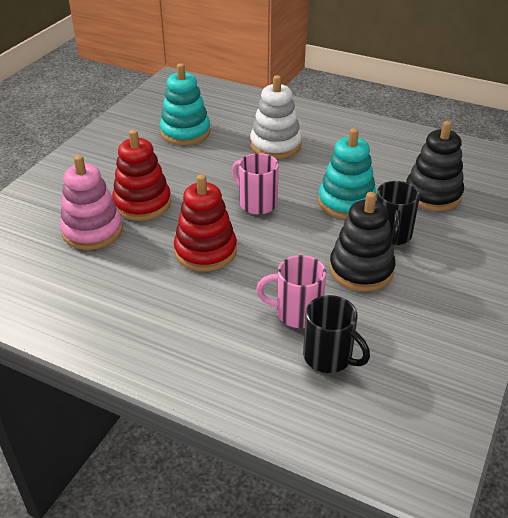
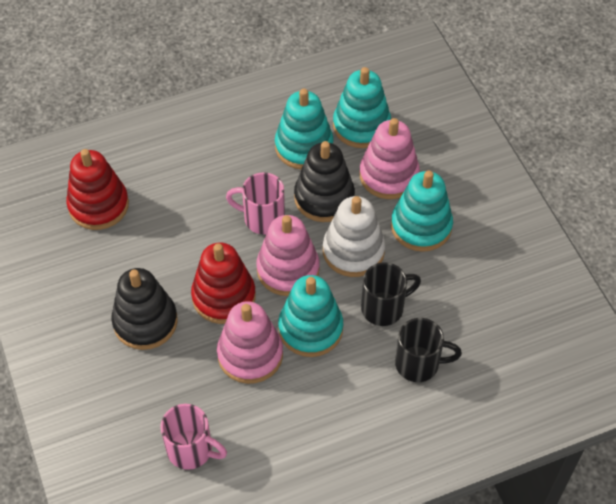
pink stacking toy: [60,155,123,250] = 1 -> [217,301,283,384] [256,215,320,296] [359,118,420,199] = 3
turquoise stacking toy: [160,63,211,145] [318,128,377,219] = 2 -> [275,89,334,169] [278,275,343,357] [333,67,391,148] [391,171,453,252] = 4

